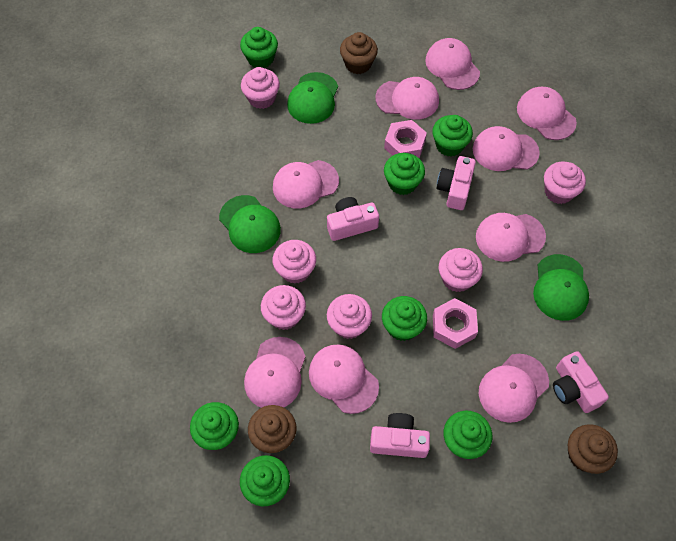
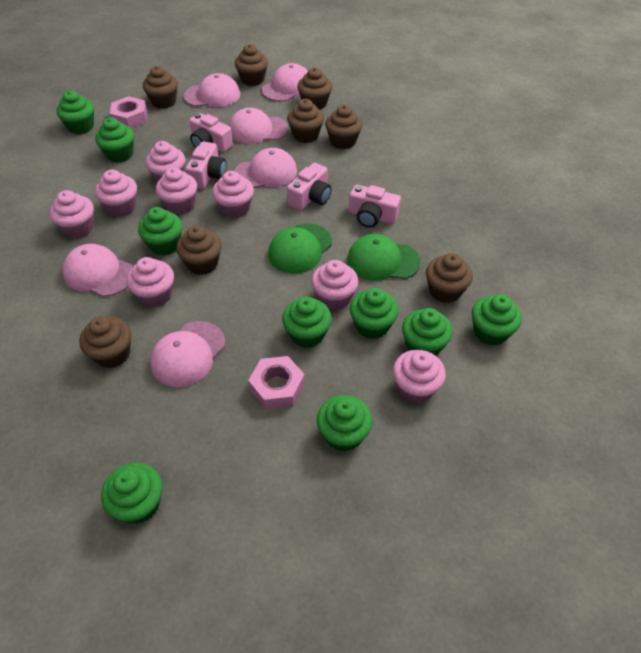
brown cupcake: [248,405,297,453] [340,32,378,74] [568,424,618,474] = 3 -> [79,316,131,368] [143,66,178,109] [176,226,222,275] [235,44,268,86] [287,99,324,143] [297,68,332,110] [325,105,363,149] [426,253,473,303] = 8
green cap: [219,195,281,253] [287,72,338,124] [533,254,589,321] = 3 -> [268,224,332,274] [347,234,421,281] = 2
green cupcake: [190,402,239,450] [240,27,278,68] [240,455,290,506] [382,296,427,341] [384,153,425,195] [432,115,473,157] [443,411,493,459] = 7 -> [56,90,94,134] [95,117,134,163] [101,463,163,524] [138,207,182,256] [282,297,332,348] [317,395,372,452] [350,288,399,339] [402,308,453,356] [472,294,522,346] = 9
pink cap: [244,337,306,408] [273,160,339,209] [309,344,379,414] [375,77,439,120] [425,38,480,90] [473,126,540,171] [476,213,546,262] [479,354,549,423] [517,87,577,140] = 9 -> [62,244,133,297] [150,321,225,387] [183,73,240,107] [228,108,288,144] [234,148,297,188] [262,63,308,102] = 6
pink cupcake: [241,67,280,109] [261,285,306,330] [273,240,316,284] [327,294,372,339] [439,248,483,292] [544,162,586,204] = 6 -> [50,190,94,238] [95,170,137,217] [126,257,174,307] [145,141,185,182] [156,167,197,214] [212,171,254,218] [311,260,358,310] [393,350,446,403] = 8

